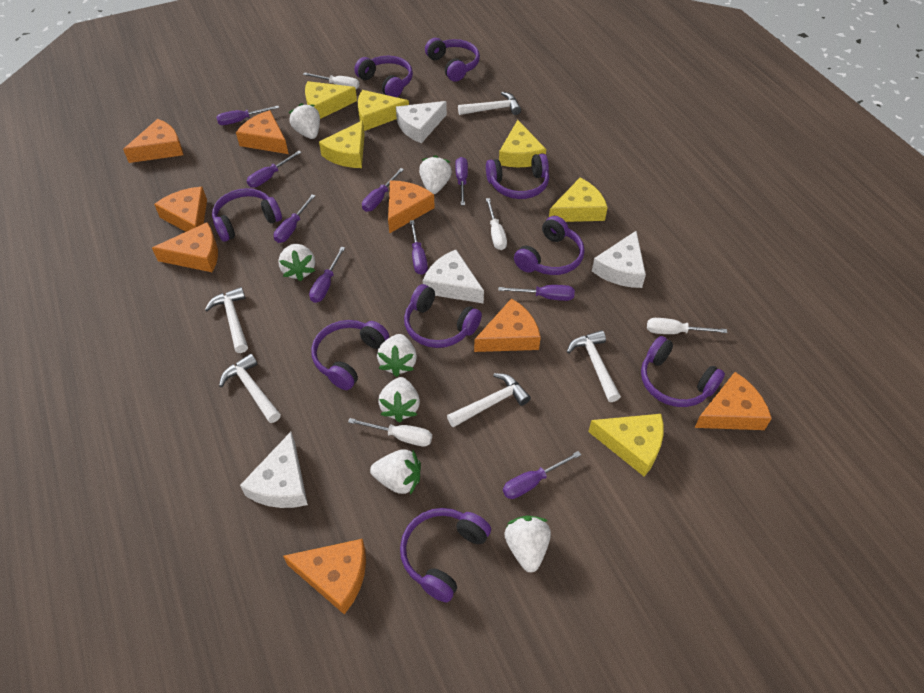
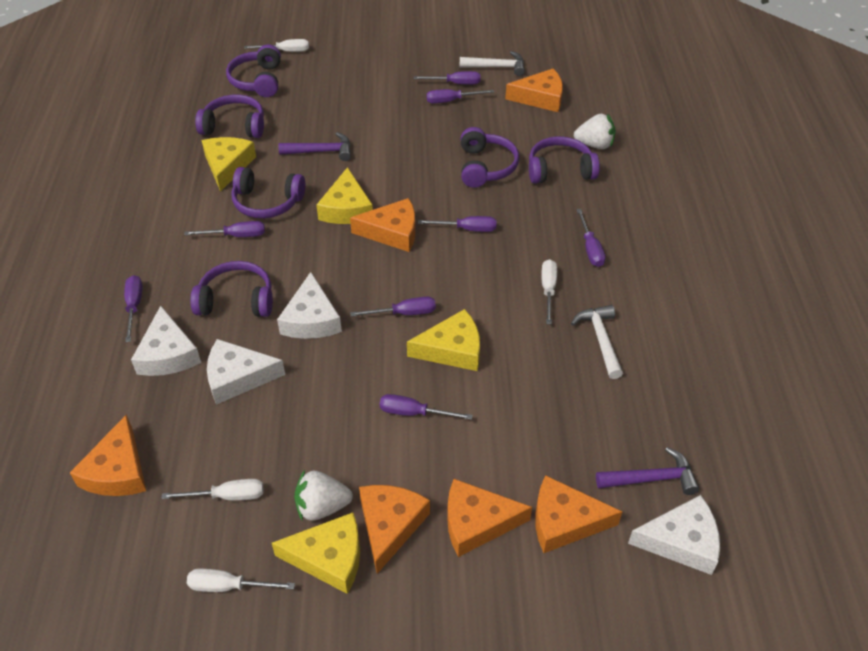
orange cheese: [123,119,183,163] [152,222,218,272] [154,187,207,232] [236,110,289,154] [283,539,366,614] [388,180,435,234] [474,298,541,352] [695,372,772,430] = 8 -> [70,415,146,496] [350,198,415,252] [359,485,430,574] [447,479,532,557] [505,69,563,112] [535,475,622,553] = 6
purple hammer: none = 0 -> [278,132,351,161] [596,447,699,495] = 2
purple headphones: [212,188,282,242] [311,320,389,390] [354,56,413,97] [400,508,491,602] [404,284,482,348] [425,38,480,82] [486,153,549,199] [514,216,585,275] [641,336,725,407] = 9 -> [190,261,273,317] [195,94,264,138] [226,44,281,97] [231,167,305,218] [461,127,519,188] [529,136,600,184] = 6
purple screwdriver: [216,106,279,125] [247,151,302,188] [274,194,315,243] [309,247,345,303] [362,168,404,212] [410,220,428,275] [455,157,468,205] [498,285,575,301] [503,451,581,499] = 9 -> [124,275,143,342] [184,221,265,237] [350,297,436,317] [380,394,473,420] [414,71,480,84] [418,216,497,232] [426,89,494,104] [576,209,606,267] = 8
white hammer: [205,287,248,353] [219,354,281,423] [447,373,531,427] [458,92,521,115] [567,330,621,402] = 5 -> [460,51,525,76] [571,305,623,379] = 2
white strawberry: [278,244,315,281] [289,103,320,139] [370,449,421,495] [377,334,417,377] [378,377,420,423] [419,155,452,194] [504,516,551,573] = 7 -> [294,470,353,521] [574,114,616,149] = 2
yellow cheese: [305,81,357,119] [319,120,365,168] [358,90,409,131] [499,120,546,167] [549,178,608,222] [588,414,664,477] = 6 -> [202,137,256,192] [272,512,360,594] [316,167,373,224] [407,309,480,371] = 4

